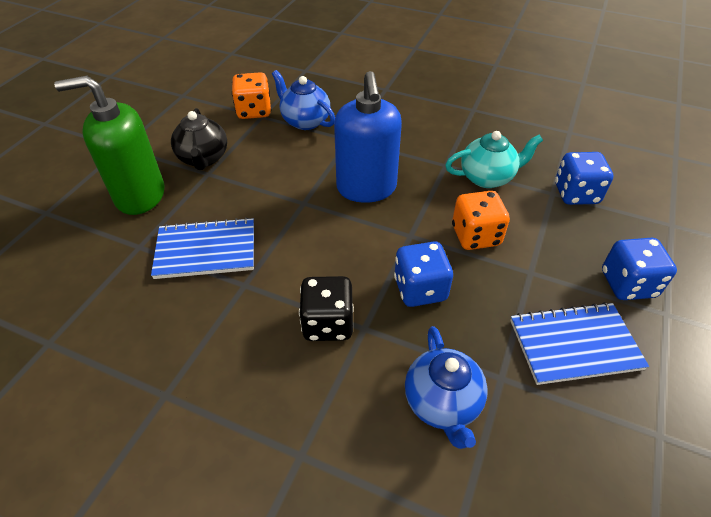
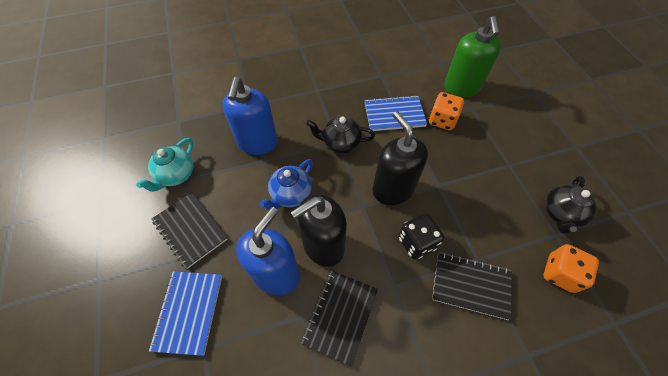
black notebook: none = 0 -> [152,192,228,269] [301,270,378,367] [432,252,512,320] = 3
black soap dispenser: none = 0 -> [291,194,347,267] [372,111,428,205] = 2
black teapot: [171,108,227,170] = 1 -> [306,116,375,154] [545,176,597,234] = 2
blue dice: [394,241,453,307] [555,152,613,205] [602,238,677,300] = 3 -> none = 0
blue soap dispenser: [334,71,402,203] = 1 -> [222,77,278,155] [236,207,300,295] = 2
blue teapot: [272,70,335,130] [405,326,488,449] = 2 -> [260,159,313,210] = 1

